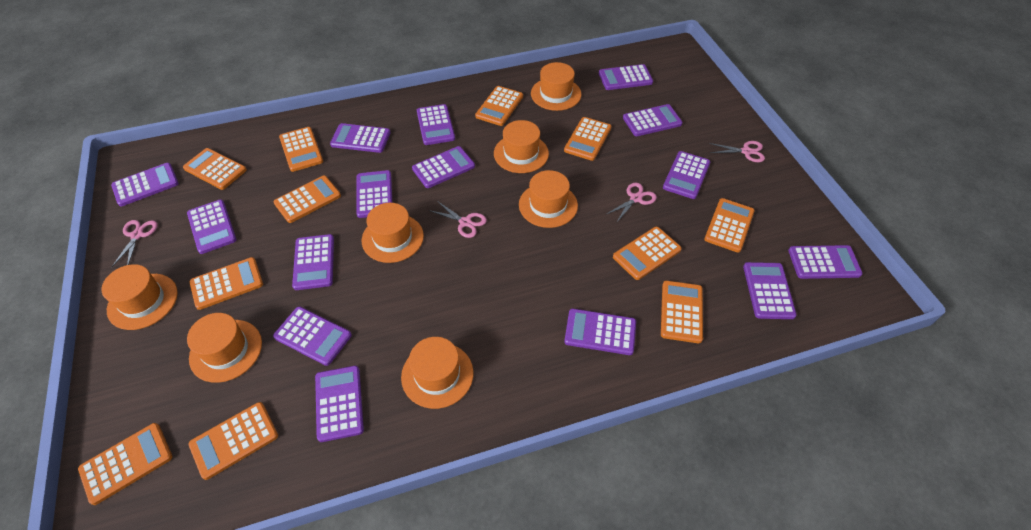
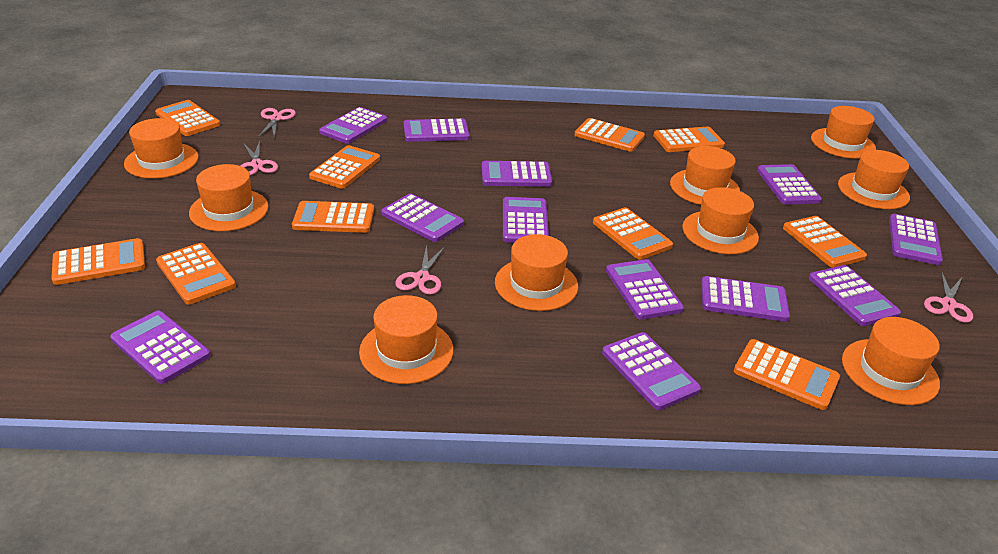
orange calculator: [78,423,172,505] [183,148,247,190] [189,402,278,480] [190,257,263,310] [273,175,341,223] [279,127,323,172] [475,86,523,126] [564,117,611,161] [613,227,682,280] [661,281,703,343] [704,198,755,252] = 11 -> [51,238,145,285] [155,100,220,136] [156,243,236,304] [292,201,374,233] [309,145,380,189] [574,118,645,152] [593,207,673,260] [653,127,725,152] [734,339,840,410] [783,216,867,268] = 10
orange hat: [101,264,178,330] [187,313,262,383] [362,203,424,263] [401,337,474,409] [494,120,549,173] [519,170,578,228] [531,62,581,111] = 7 -> [124,118,199,179] [189,164,268,231] [359,295,453,384] [495,234,578,311] [670,146,740,205] [682,187,759,254] [811,106,876,159] [838,150,910,209] [842,317,940,405] = 9
purple calculator: [111,163,179,206] [187,200,237,254] [273,307,352,366] [292,234,334,290] [315,366,364,442] [330,123,391,153] [356,170,392,218] [412,146,475,188] [417,104,455,145] [564,309,636,355] [599,64,653,90] [623,104,682,136] [663,151,711,199] [743,262,797,319] [788,245,863,279] = 15 -> [110,311,210,384] [319,107,387,144] [381,193,464,242] [404,119,470,142] [482,161,552,187] [503,197,549,243] [602,332,701,410] [606,259,684,320] [701,276,790,322] [757,164,822,205] [809,265,901,326] [889,214,943,265] = 12

